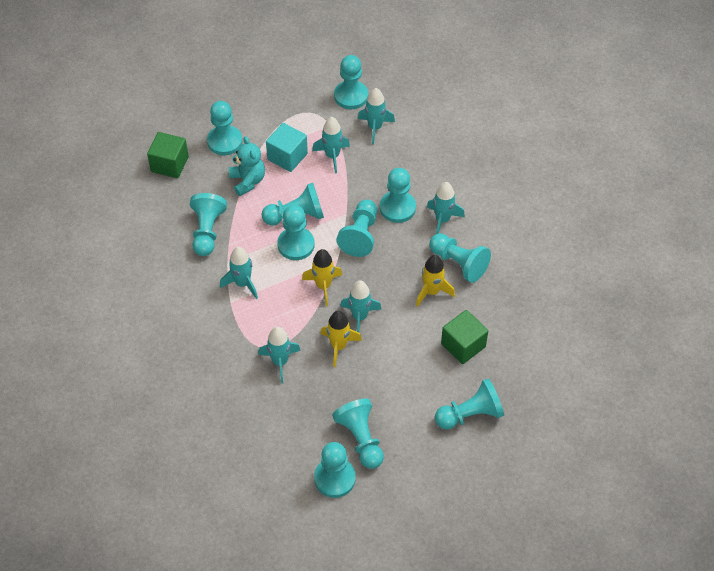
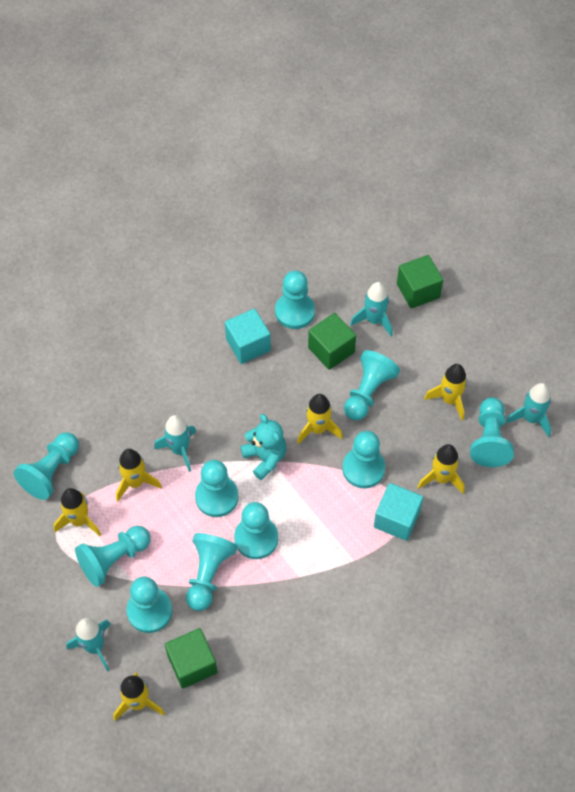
green cube: [147,132,189,178] [441,310,488,364] = 2 -> [165,628,217,689] [308,313,356,370] [397,255,443,308] = 3
turquoise cube: [266,123,308,172] = 1 -> [225,309,271,364] [374,483,423,541] = 2
turquoise pawn: [190,193,227,256] [207,101,242,155] [262,183,324,226] [277,205,315,260] [314,442,356,498] [332,398,384,469] [334,55,368,109] [337,200,377,257] [380,168,416,223] [429,233,491,283] [435,378,504,430] = 11 -> [14,432,79,500] [75,526,151,587] [126,577,172,633] [186,533,237,611] [195,460,239,517] [234,502,278,559] [275,271,315,329] [342,431,385,488] [344,350,400,420] [470,397,514,467] = 10
turquoise rocket: [220,247,258,299] [258,327,301,383] [312,117,350,173] [340,281,382,332] [358,88,395,144] [427,182,465,234] = 6 -> [66,618,111,671] [154,415,196,472] [350,282,393,336] [506,383,551,437] = 4
yellow rocket: [302,249,342,306] [321,311,362,367] [416,255,455,307] = 3 -> [54,488,101,536] [113,672,165,721] [116,449,162,501] [297,394,343,444] [418,444,465,493] [424,364,467,421] = 6

